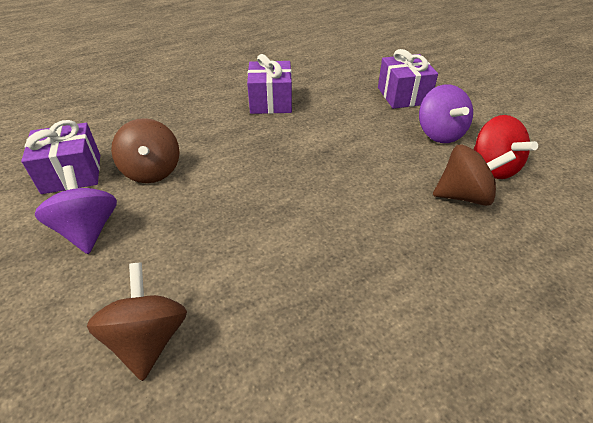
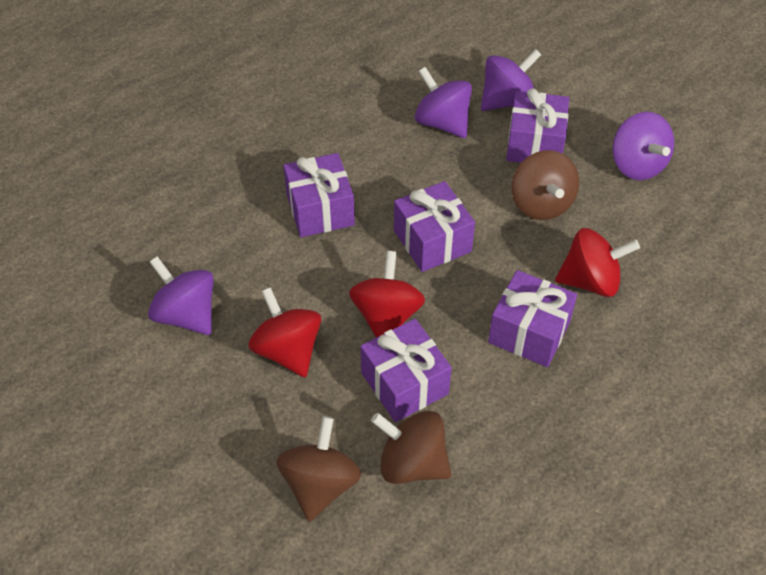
purple gift: [21,120,100,194] [247,54,292,114] [378,49,438,109] = 3 -> [283,153,355,237] [360,319,452,422] [394,181,475,272] [488,270,577,367] [506,88,569,163] = 5
purple spinning top: [35,165,117,254] [419,84,473,143] = 2 -> [148,256,214,335] [415,67,472,138] [481,49,541,111] [612,112,674,180] = 4
red spinning top: [474,115,538,179] = 1 -> [248,287,321,378] [349,251,425,338] [555,228,640,297] = 3

